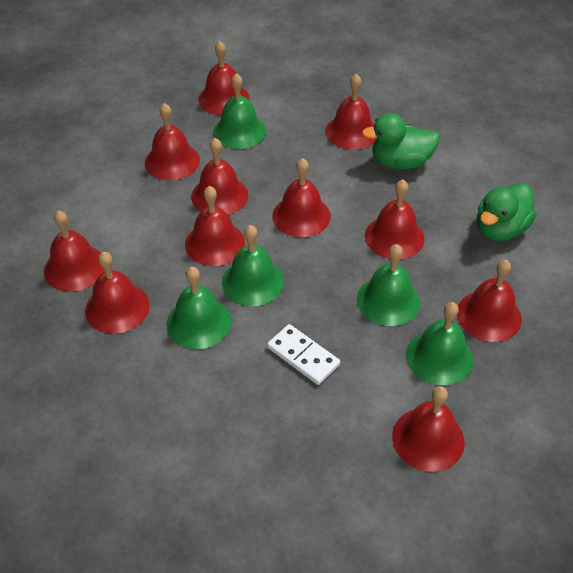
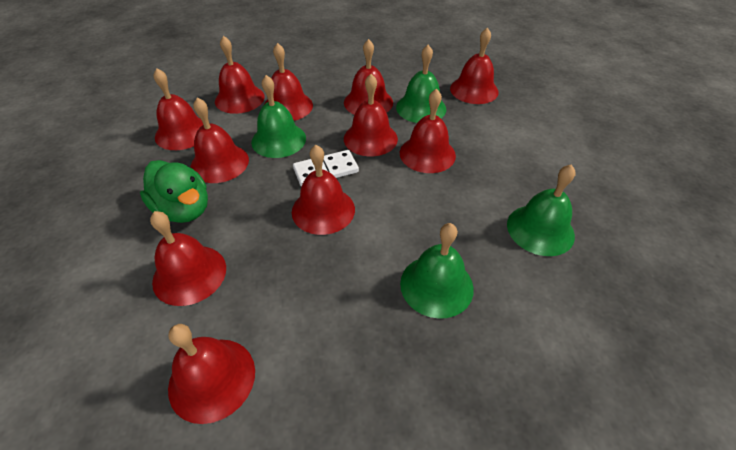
green bell: [167,267,231,349] [213,73,266,149] [222,225,284,306] [357,244,420,326] [406,302,473,385] = 5 -> [251,75,306,158] [396,45,446,123] [400,223,474,319] [507,164,576,256] = 4
green duck: [362,113,440,170] [477,182,537,241] = 2 -> [140,160,208,223] = 1

